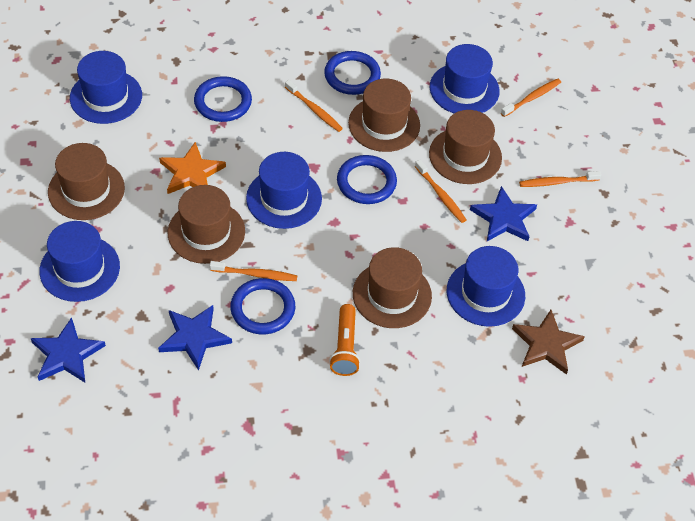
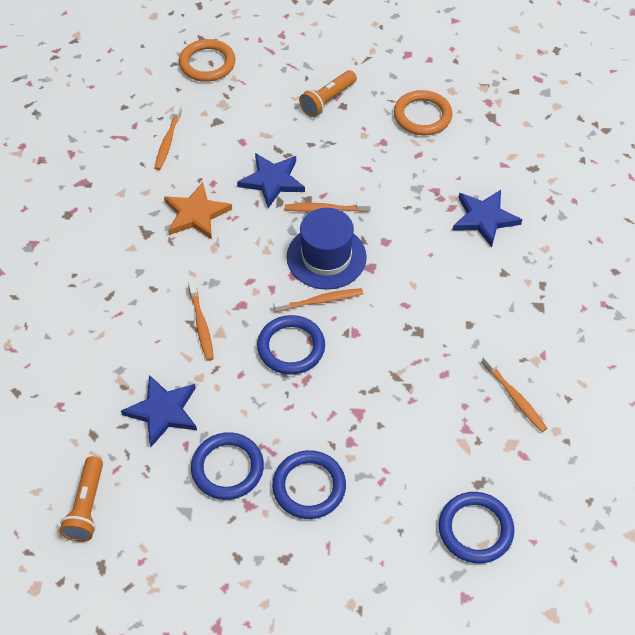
blue hat: [39,221,120,302] [70,51,142,124] [246,152,322,229] [429,44,500,113] [447,246,525,327] = 5 -> [287,208,367,290] = 1
brown hat: [48,143,125,220] [168,185,245,264] [348,79,420,152] [353,247,432,328] [429,110,502,184] = 5 -> none = 0
brown star: [512,310,585,375] = 1 -> none = 0
orange flashlight: [329,304,360,376] = 1 -> [60,456,103,542] [299,70,357,117] = 2
orange ring: none = 0 -> [179,39,235,82] [394,90,453,135] = 2

